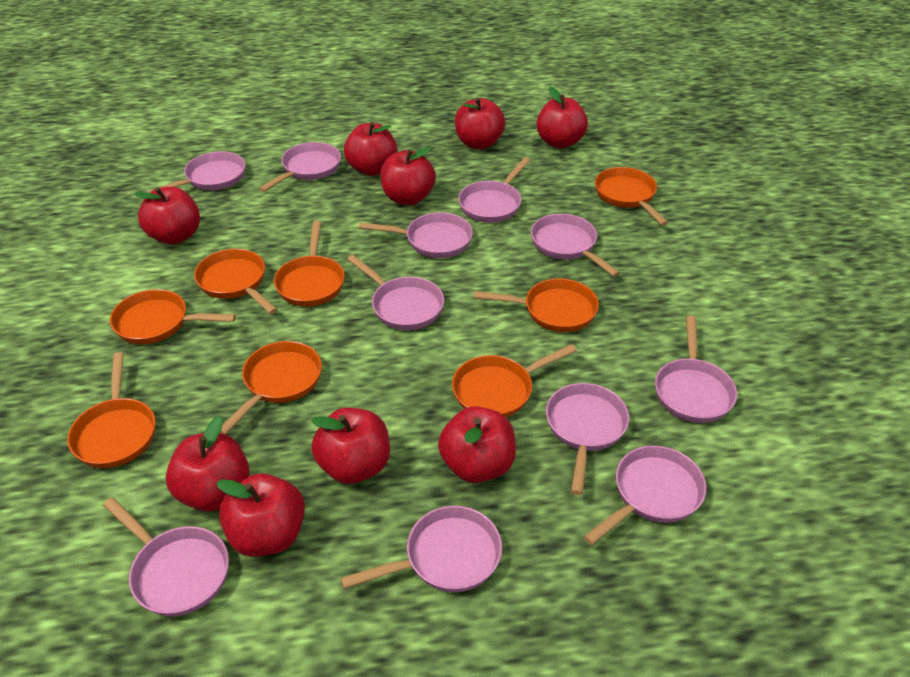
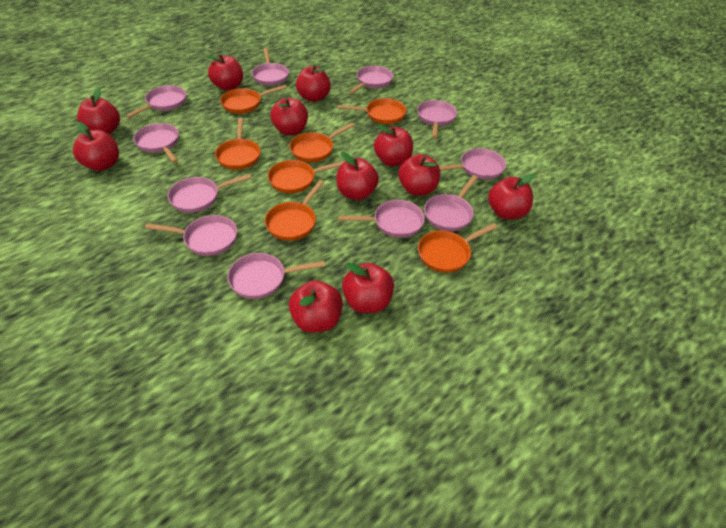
orange pan: [67,352,156,468] [110,289,236,344] [194,249,278,314] [220,341,322,434] [274,221,345,306] [452,344,577,417] [473,278,599,332] [595,167,668,226] = 8 -> [215,118,261,170] [220,85,287,114] [265,180,324,241] [268,160,345,193] [289,123,355,162] [337,98,406,124] [418,223,498,273] = 7
red apple: [134,187,200,244] [165,416,250,511] [216,473,305,557] [311,408,390,484] [344,122,397,176] [380,147,436,205] [438,406,516,483] [455,98,505,149] [536,86,588,148] = 9 -> [73,122,119,171] [77,88,120,134] [207,54,243,91] [270,98,308,135] [289,280,343,333] [296,65,331,102] [336,152,379,200] [342,262,394,313] [374,125,413,166] [398,154,440,196] [488,174,535,219] = 11

